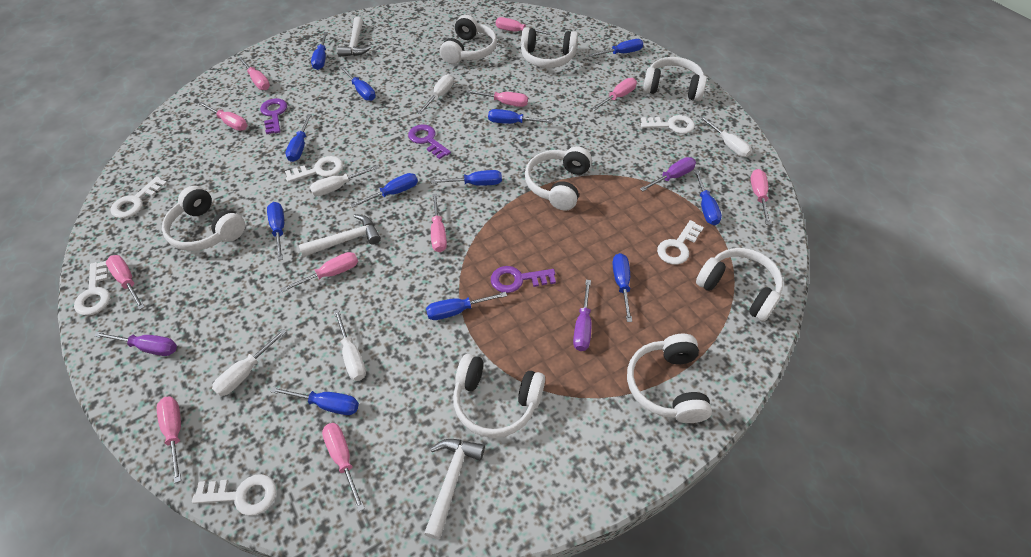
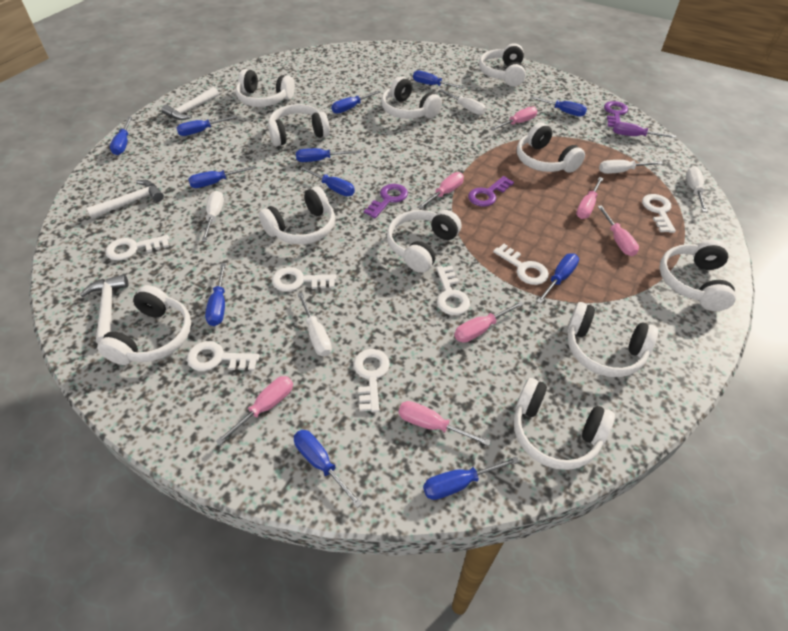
pink screwdriver: [106,255,145,310] [157,396,181,483] [199,102,247,131] [238,57,270,90] [280,252,358,292] [322,423,365,512] [431,194,447,252] [466,90,528,107] [496,17,550,35] [592,78,637,110] [750,169,771,225] = 11 -> [216,376,293,445] [399,401,491,446] [418,172,464,209] [454,301,524,343] [490,106,537,130] [576,177,603,219] [598,205,639,256] = 7
purple screwdriver: [94,332,177,356] [573,280,591,351] [640,157,696,191] = 3 -> [613,122,676,138] = 1
white headphones: [162,186,245,251] [440,15,497,64] [453,354,545,438] [521,27,578,68] [525,146,592,211] [627,334,712,423] [643,57,707,101] [696,248,783,322] = 8 -> [97,285,191,365] [236,69,295,107] [259,186,335,244] [268,104,330,146] [381,76,442,119] [387,210,461,273] [479,43,526,86] [514,378,615,470] [517,123,585,173] [567,302,658,377] [659,240,736,311] = 11
white key: [74,261,110,316] [111,176,167,218] [192,474,276,516] [285,156,343,183] [641,115,695,134] [657,220,704,265] = 6 -> [105,235,169,260] [187,341,260,371] [272,267,336,292] [353,349,390,412] [436,266,470,315] [493,244,549,285] [642,194,676,233] = 7

